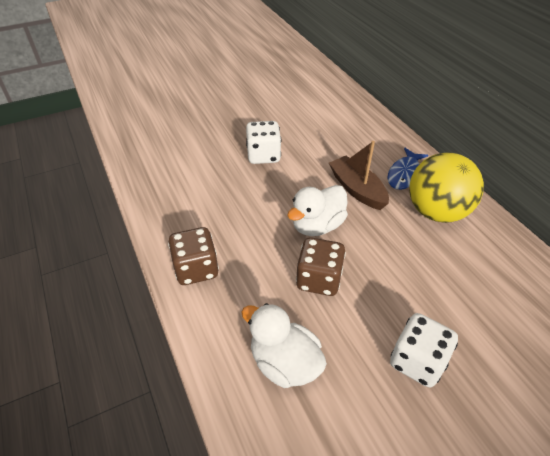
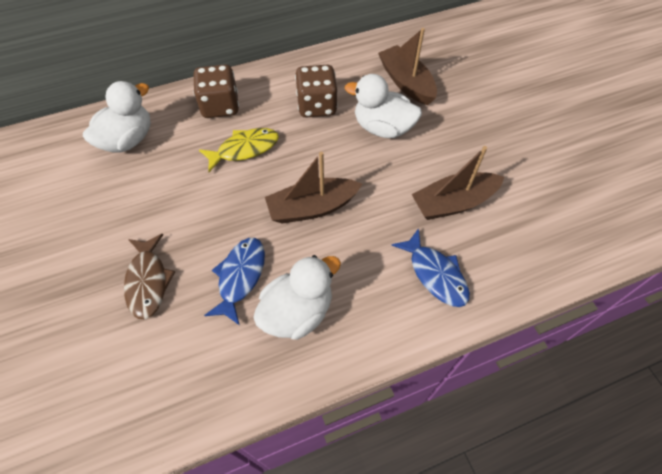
blue fish: [388,148,428,190] = 1 -> [204,238,265,325] [391,228,470,307] = 2
brown boat: [329,141,389,210] = 1 -> [265,152,362,224] [378,28,437,105] [411,146,504,220] = 3
brown fish: none = 0 -> [124,234,175,319] = 1
white dice: [246,121,281,164] [390,313,458,387] = 2 -> none = 0
white duck: [241,303,327,388] [287,185,348,236] = 2 -> [83,81,151,153] [253,255,341,340] [345,74,422,138] = 3
yellow ball: [409,152,484,223] = 1 -> none = 0
yellow fish: none = 0 -> [199,128,279,172] = 1

